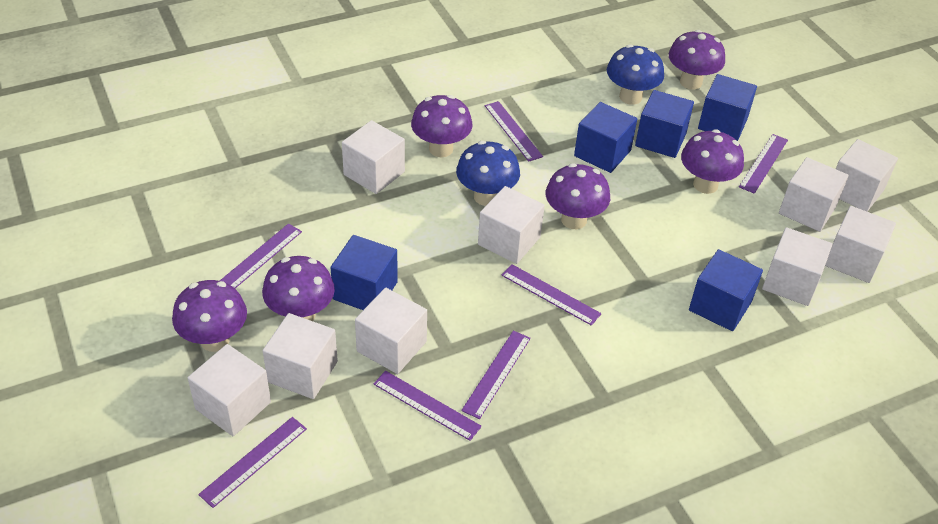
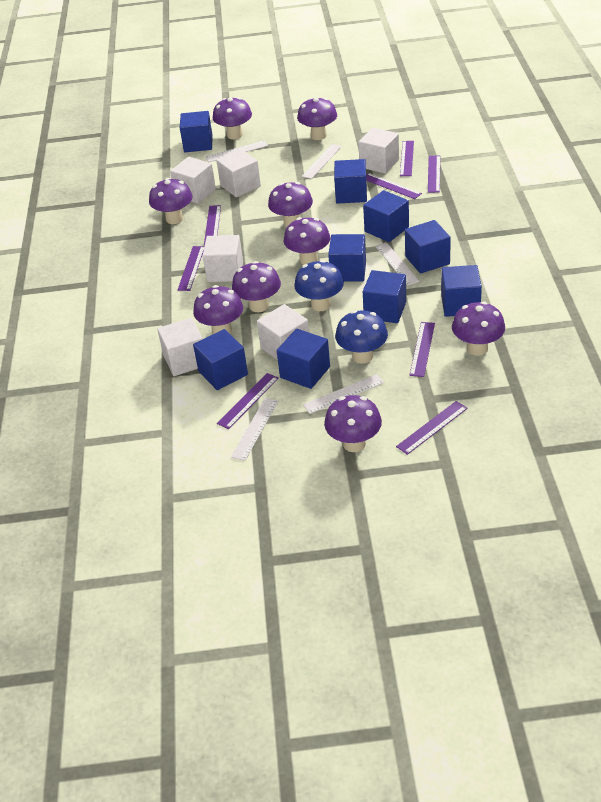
blue cube: [330,235,398,310] [574,102,637,173] [635,90,694,158] [689,249,763,331] [698,74,757,141] = 5 -> [180,111,213,152] [193,329,248,390] [277,329,330,389] [328,234,366,281] [334,159,367,204] [363,190,409,242] [363,270,406,323] [405,220,451,274] [441,265,482,317] = 9
purple mushroom: [172,280,247,352] [262,256,335,321] [411,95,473,157] [546,163,610,229] [669,30,725,90] [681,129,744,194] = 6 -> [149,178,193,224] [193,285,243,334] [213,97,252,139] [232,261,281,312] [268,182,313,228] [284,217,330,265] [297,98,337,140] [324,395,382,452] [452,301,505,356] = 9
purple ruler: [198,417,307,508] [220,223,302,288] [374,371,482,441] [461,331,531,419] [485,101,543,162] [501,264,601,326] [739,134,788,194] = 7 -> [178,246,204,291] [204,205,221,246] [217,373,279,429] [366,173,422,199] [396,401,468,455] [400,141,414,176] [409,322,435,377] [428,156,440,193] = 8
white cube: [188,344,271,436] [263,313,338,399] [342,120,405,194] [355,288,427,374] [478,186,545,264] [762,227,833,306] [779,157,849,232] [825,206,896,283] [836,139,898,212] = 9 -> [157,318,203,376] [170,157,216,204] [202,235,243,282] [216,149,261,197] [257,304,309,360] [358,128,399,174] = 6
white ruler: none = 0 -> [205,141,268,162] [231,398,278,461] [302,144,342,179] [303,374,384,414] [375,242,419,286] = 5

